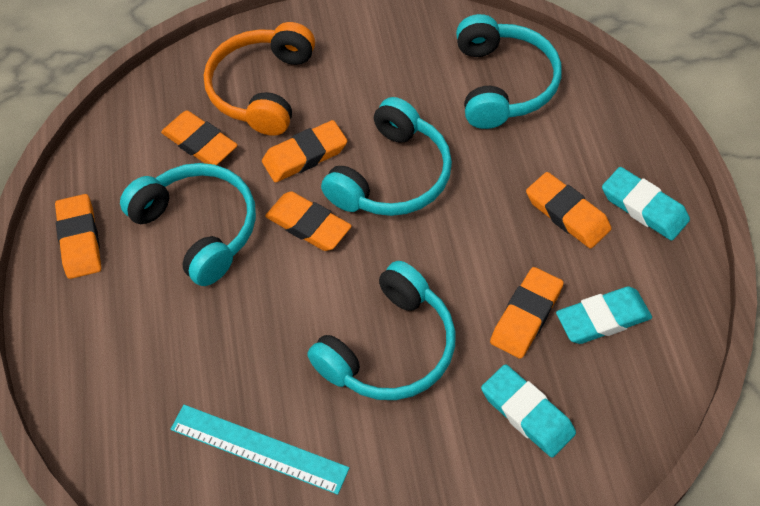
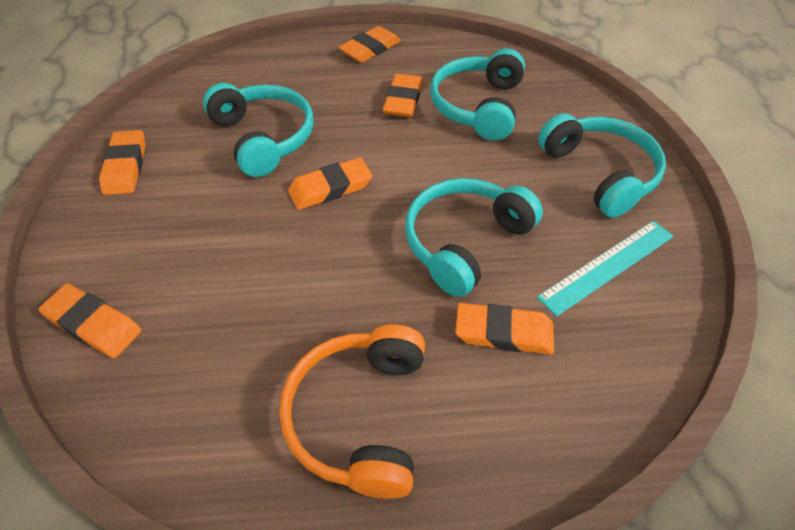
turquoise eraser: [481,364,576,457] [556,286,652,344] [602,167,690,241] = 3 -> none = 0

